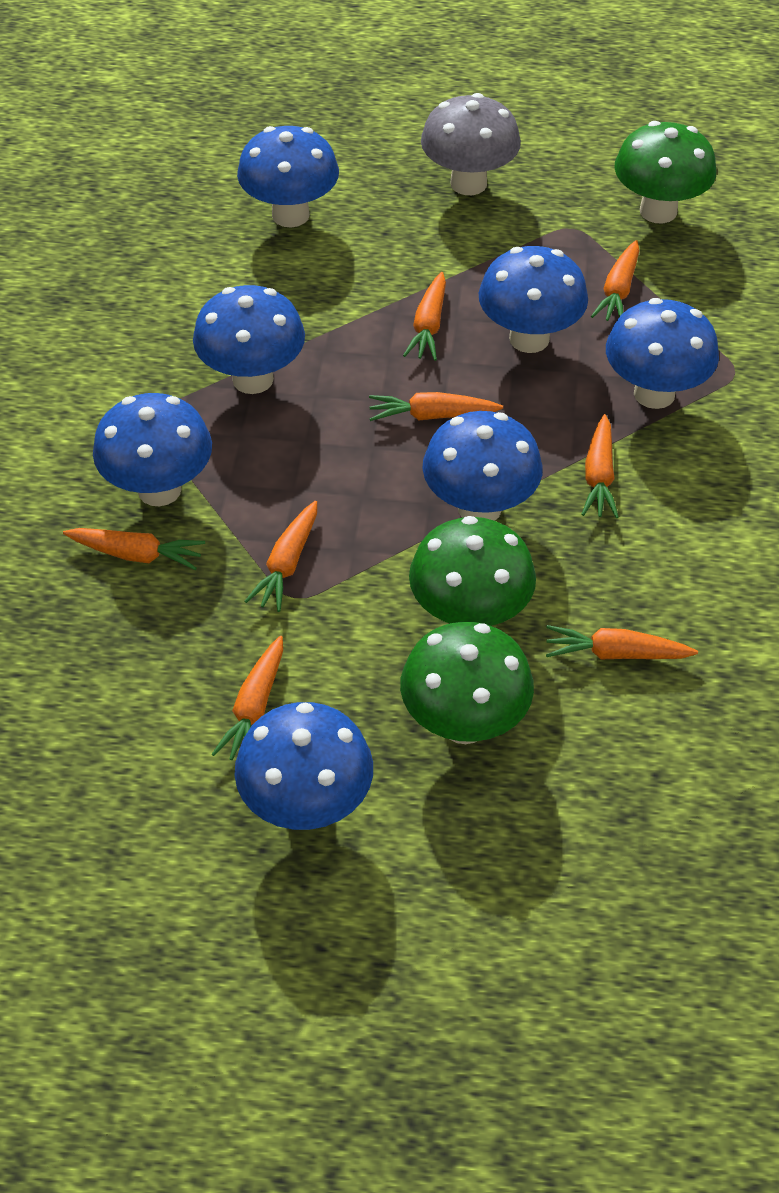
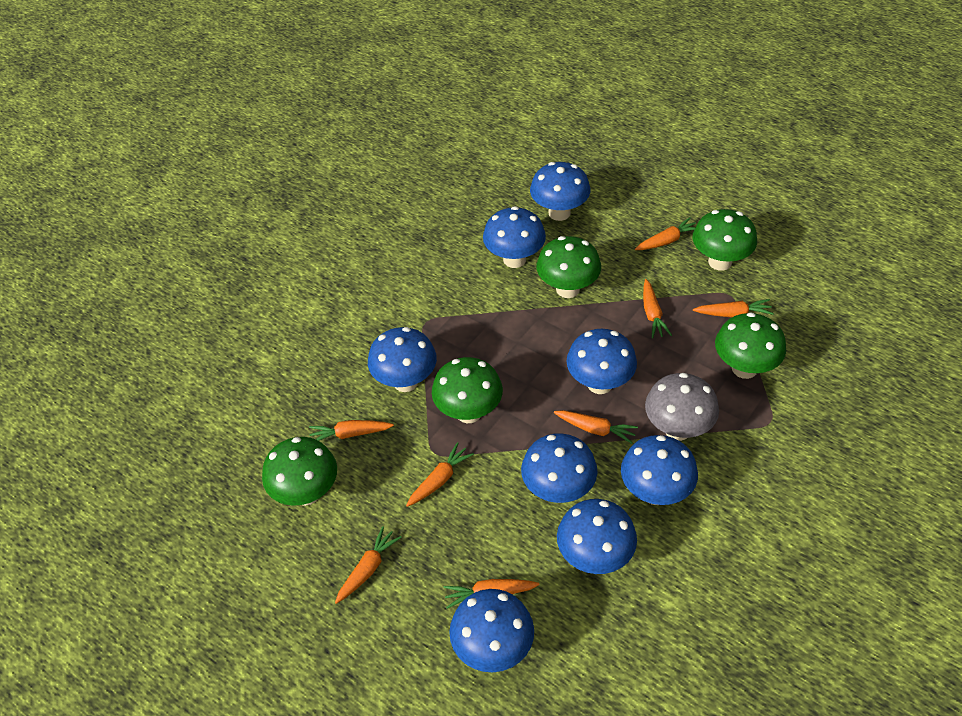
blue mushroom: [93,393,212,506] [193,285,305,394] [235,702,373,830] [237,126,339,227] [422,411,543,521] [479,246,588,353] [606,298,719,409] = 7 -> [368,327,437,392] [449,589,534,672] [483,206,546,268] [521,433,598,503] [530,162,590,221] [557,499,637,574] [567,329,637,394] [621,435,698,505] = 8
green mushroom: [400,622,534,744] [409,516,536,626] [614,121,716,223] = 3 -> [262,437,337,506] [432,357,503,423] [537,236,601,298] [693,209,757,271] [715,312,786,379] = 5

